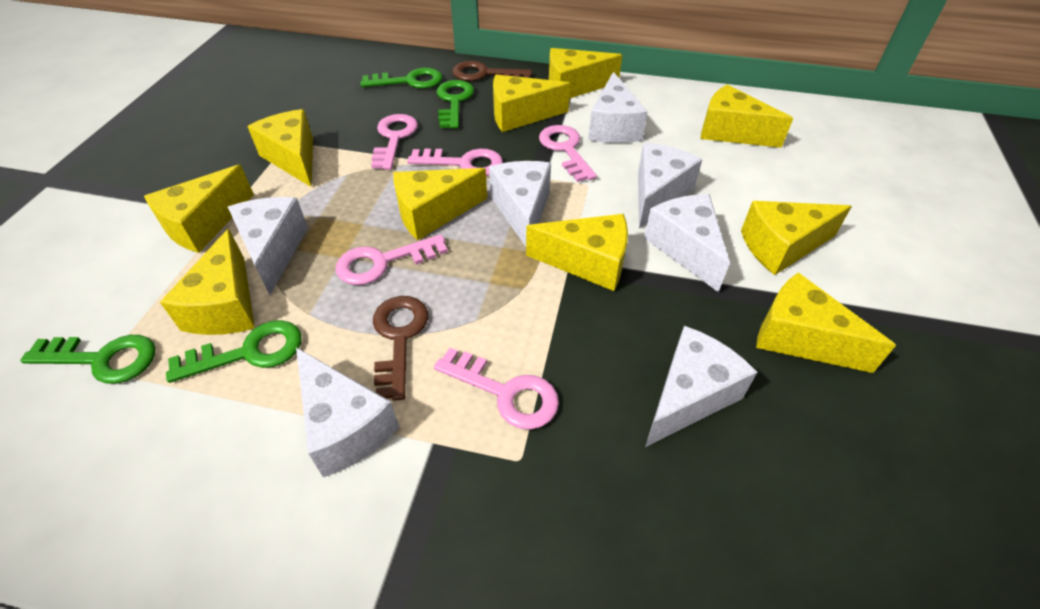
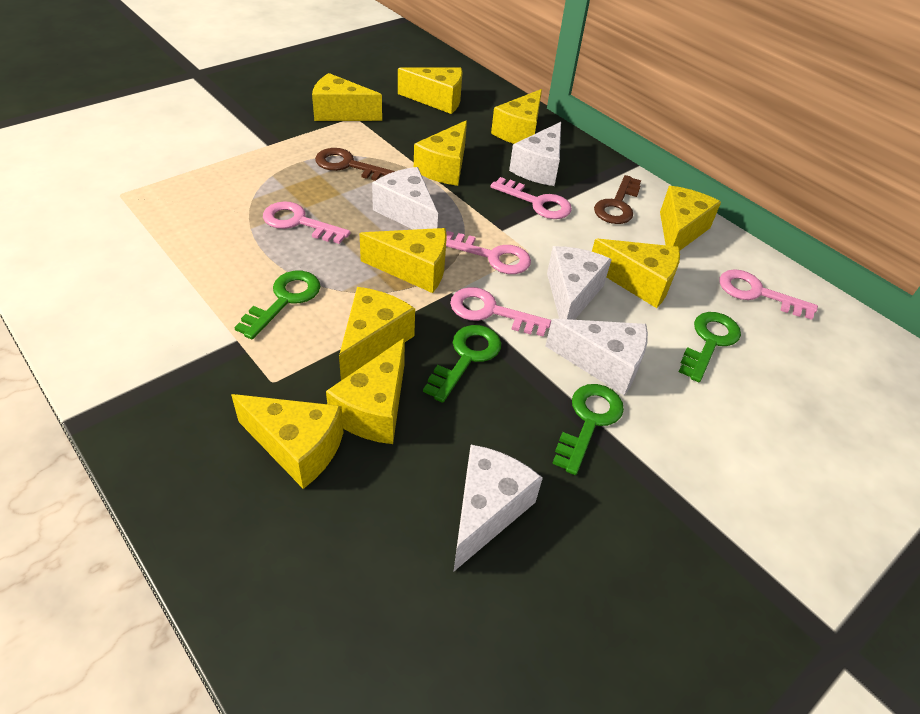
white cheese: [228,197,308,295] [296,348,399,477] [489,161,551,247] [588,72,648,143] [638,143,703,228] [644,194,730,292] [645,326,757,447] = 7 -> [372,167,438,230] [453,445,543,572] [509,122,561,186] [545,319,648,395] [547,246,612,320] = 5

